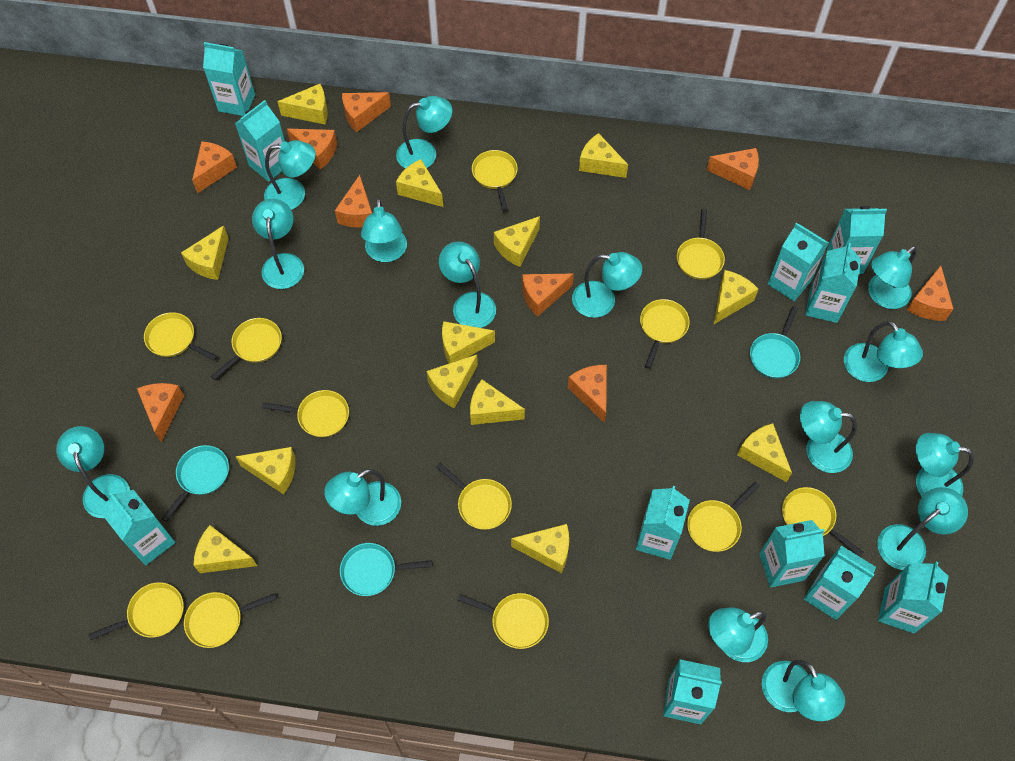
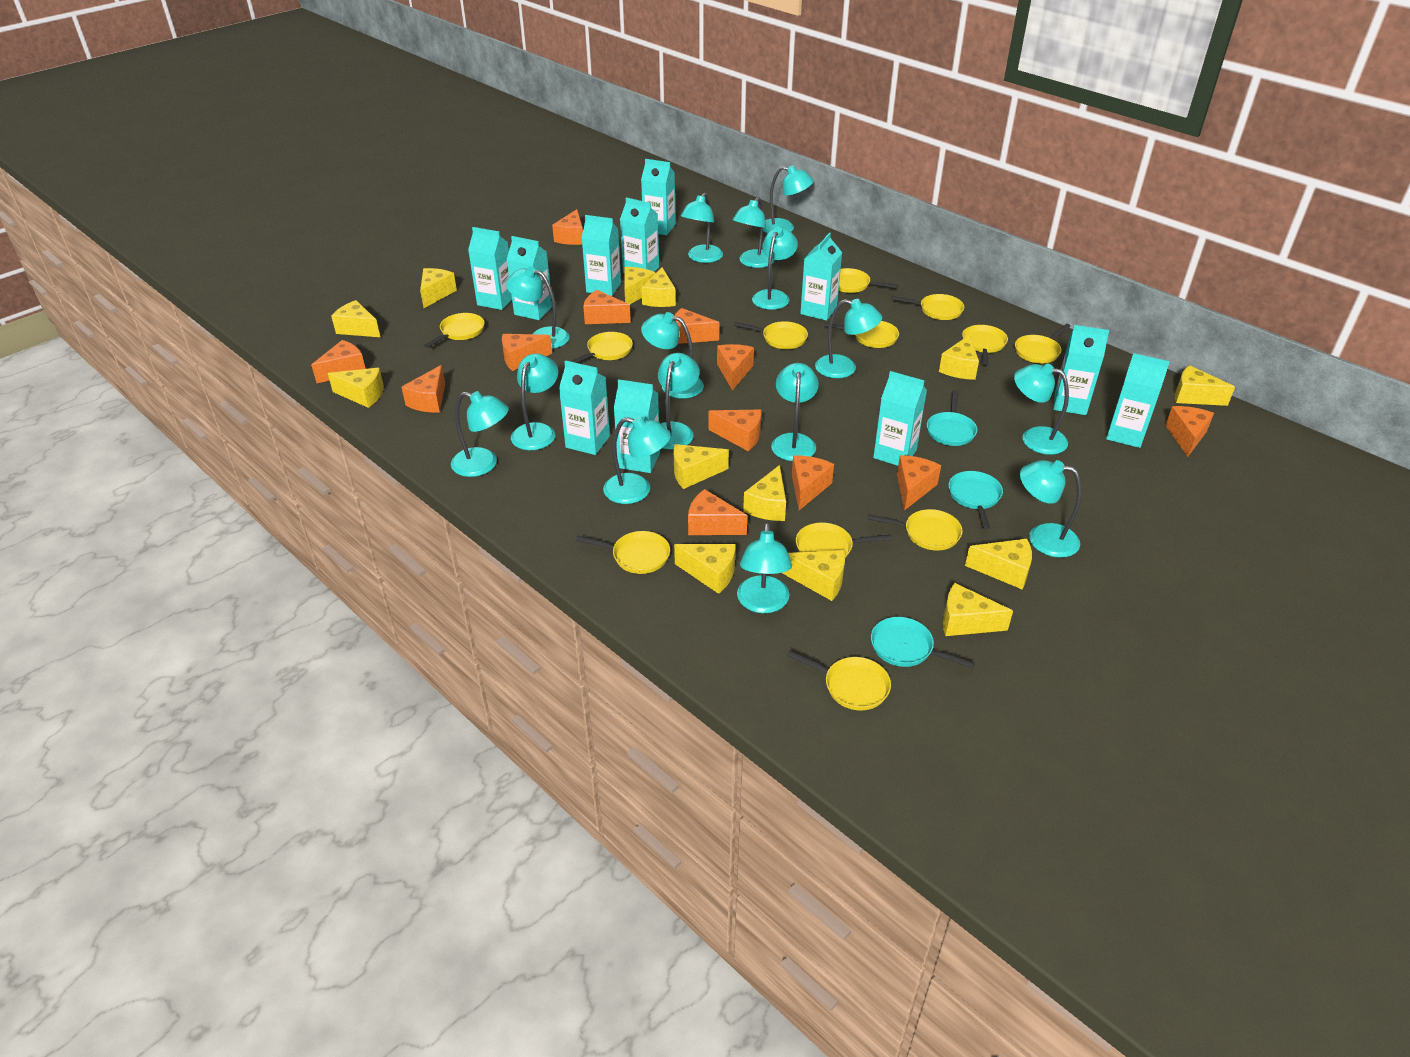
orange cheese: [137,383,184,442] [192,141,237,193] [287,129,337,170] [335,175,372,228] [342,92,391,133] [522,273,574,317] [568,365,607,423] [707,148,759,190] [907,266,953,321] = 9 -> [311,340,366,383] [402,365,445,413] [502,334,552,371] [552,209,583,245] [583,290,631,324] [674,308,719,344] [688,489,747,535] [709,410,761,451] [717,344,754,390] [792,456,834,510] [897,455,941,511] [1166,406,1214,457] = 12

